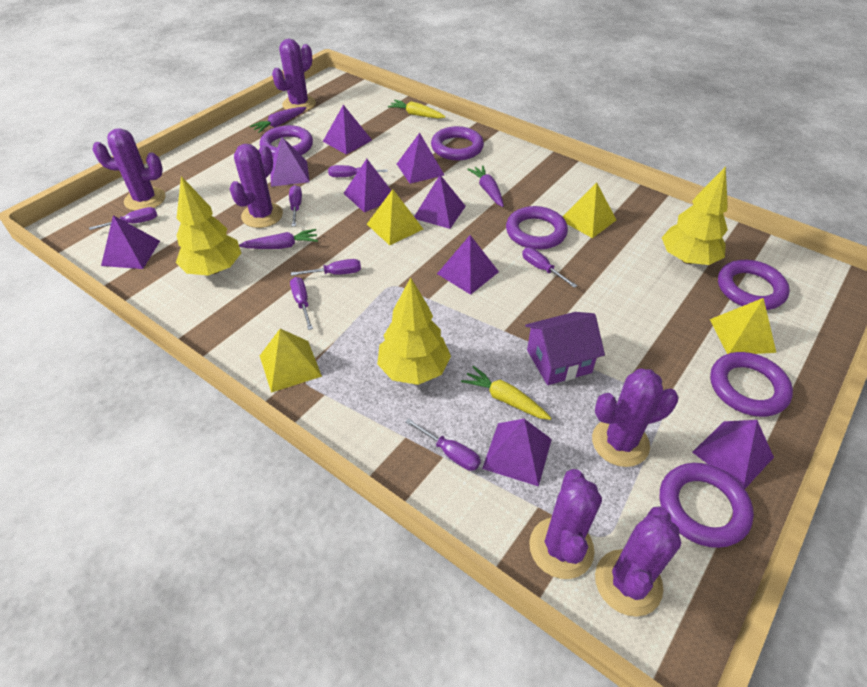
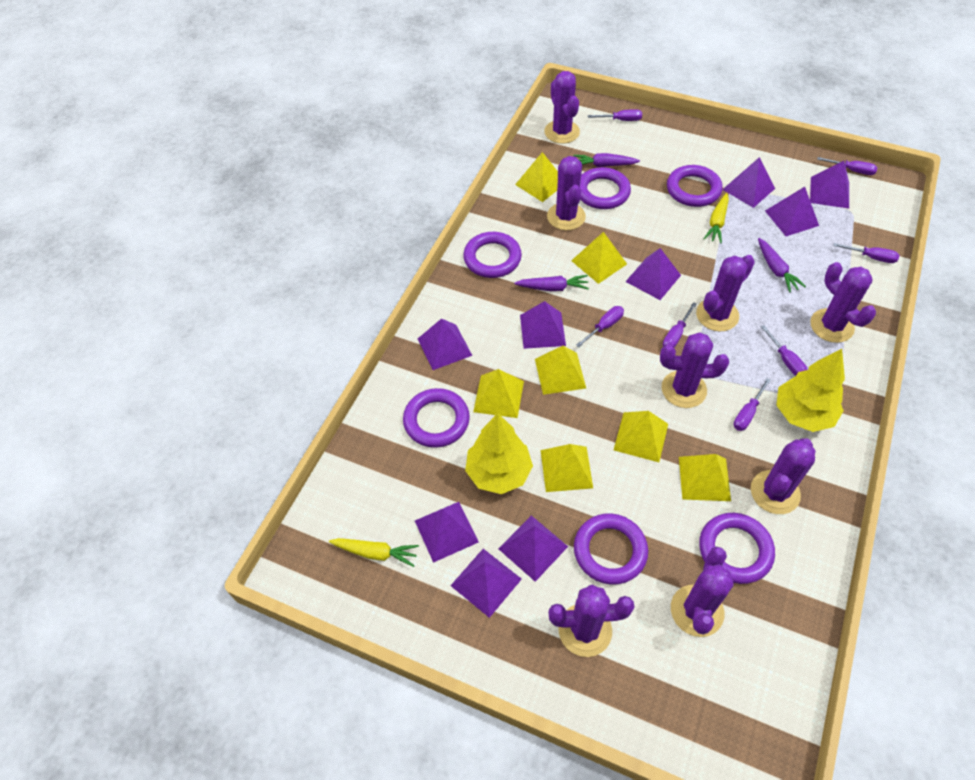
purple cactus: [92,128,166,211] [229,144,283,228] [272,39,316,112] [529,469,602,579] [592,369,679,467] [595,506,681,617] = 6 -> [544,71,580,144] [547,156,586,230] [549,585,634,657] [660,332,729,408] [671,546,734,637] [696,255,755,331] [751,438,815,514] [810,262,876,343] = 8
purple house: [525,312,605,385] = 1 -> none = 0
yellow pyramid: [260,329,322,393] [367,189,423,245] [562,182,616,238] [710,298,776,354] = 4 -> [473,369,524,418] [515,152,558,202] [535,346,586,395] [541,444,593,492] [571,232,627,284] [614,411,668,462] [679,454,731,501] = 7
yellow tree: [176,176,241,276] [377,277,451,385] [662,166,728,265] = 3 -> [465,413,533,494] [776,349,845,432] = 2

